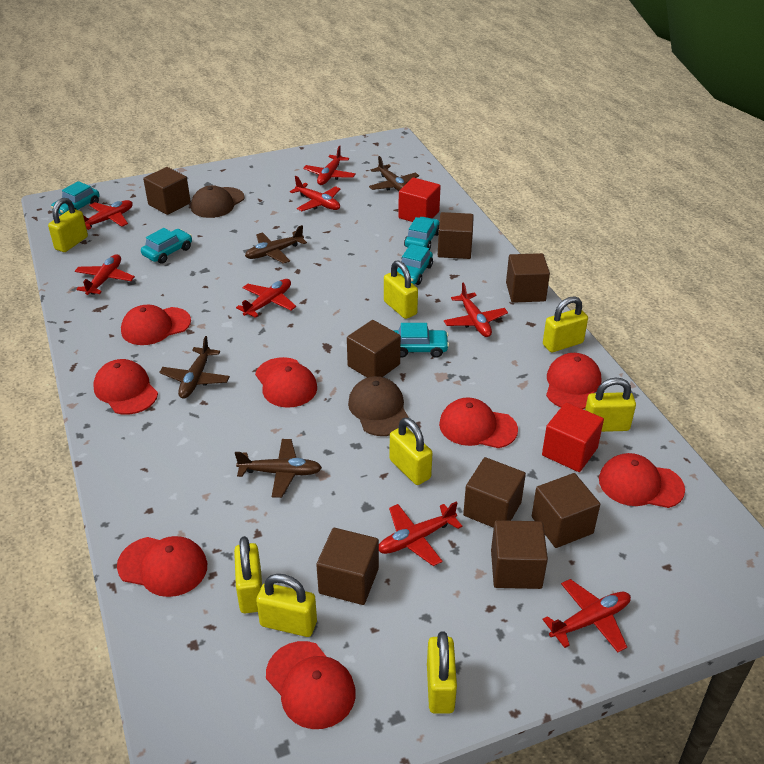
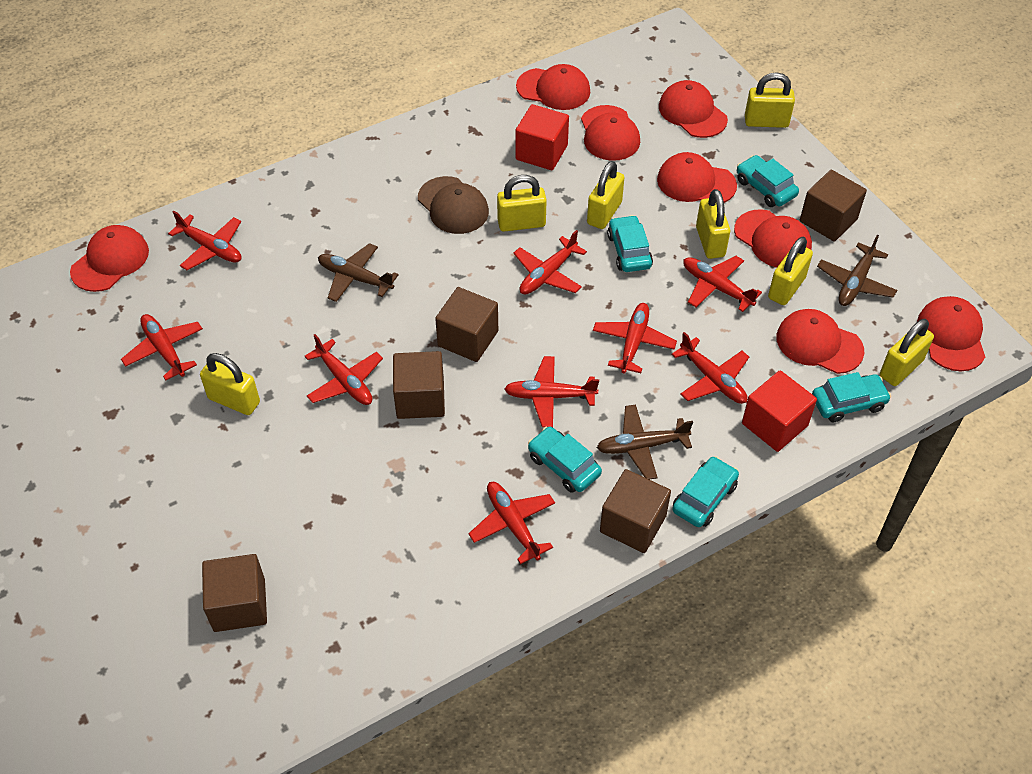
brown cap: [191,185,245,218] [348,376,409,436] = 2 -> [418,176,489,234] = 1
brown cube: [143,167,191,215] [316,528,379,605] [347,320,401,378] [438,212,474,259] [463,457,526,528] [491,520,548,589] [506,253,550,303] [532,473,600,548] = 8 -> [202,554,267,632] [393,351,445,419] [435,287,498,362] [600,469,671,553] [800,170,867,242] = 5
brown plane: [159,336,230,399] [235,439,322,498] [245,225,307,264] [369,156,419,191] = 4 -> [318,243,399,302] [597,404,693,480] [817,235,897,306] = 3
red plane: [75,254,135,295] [83,200,133,230] [236,279,296,318] [290,176,340,211] [303,145,356,185] [379,501,462,566] [444,282,508,337] [542,579,631,652] = 8 -> [121,314,203,380] [168,211,242,270] [305,334,383,405] [468,482,555,564] [504,356,599,427] [513,230,587,295] [593,303,677,374] [671,332,749,404] [683,256,762,312] = 9
yellow padlock: [48,198,88,252] [234,536,262,613] [256,574,317,637] [384,260,418,319] [390,418,432,485] [427,631,457,714] [543,296,588,352] [585,378,636,432] = 8 -> [200,353,260,415] [497,175,547,232] [587,161,625,229] [696,189,730,259] [745,72,795,128] [768,237,813,305] [880,319,934,386] = 7

